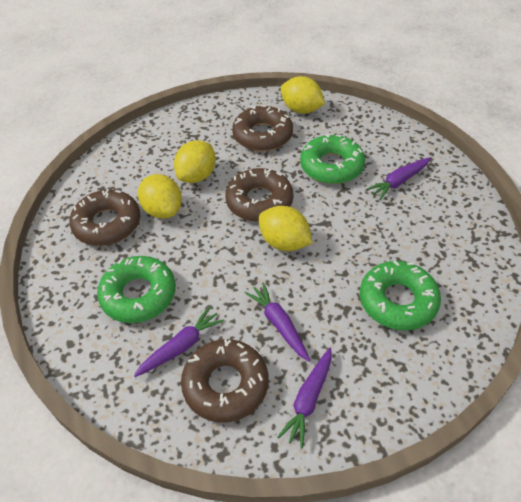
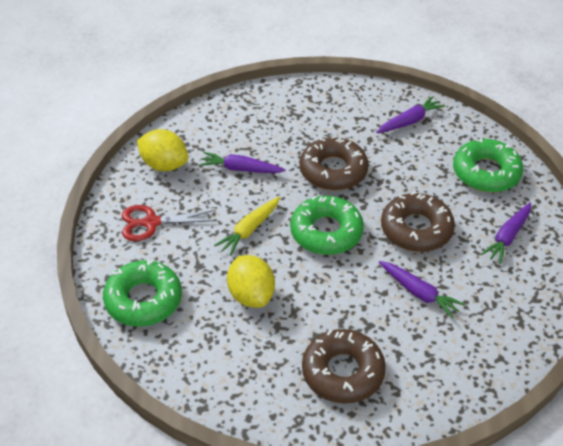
brown donut: [69,190,140,246] [181,339,268,423] [226,168,293,222] [232,105,293,151] = 4 -> [300,136,369,191] [302,329,386,403] [381,192,455,252] = 3
red scissors: none = 0 -> [122,205,217,241] = 1
yellow carrot: none = 0 -> [214,196,280,256] = 1
yellow lemon: [138,174,182,219] [174,140,216,183] [259,206,312,251] [281,76,325,114] = 4 -> [137,129,188,171] [227,255,275,308] = 2

